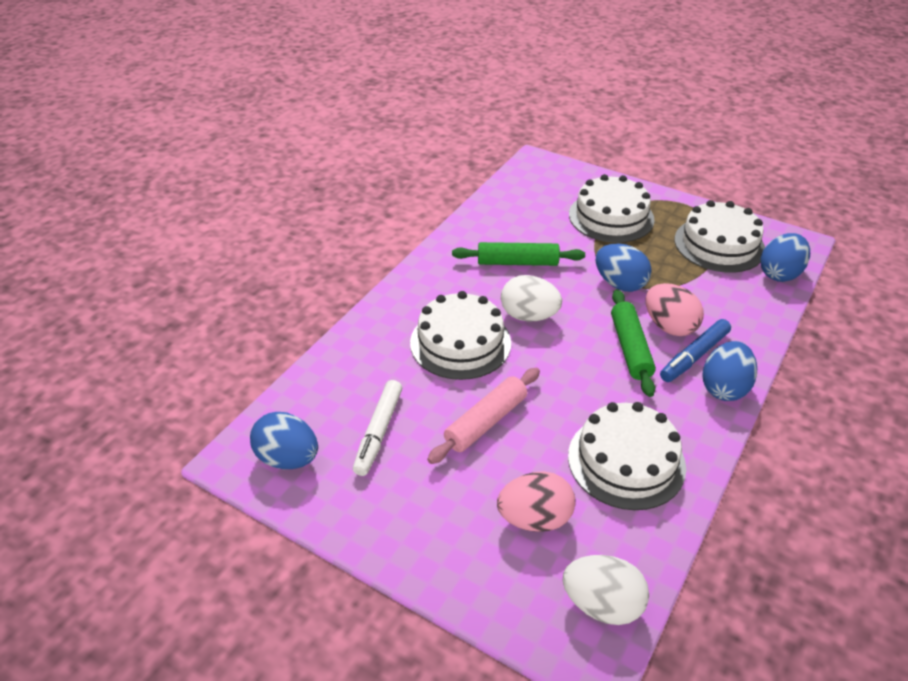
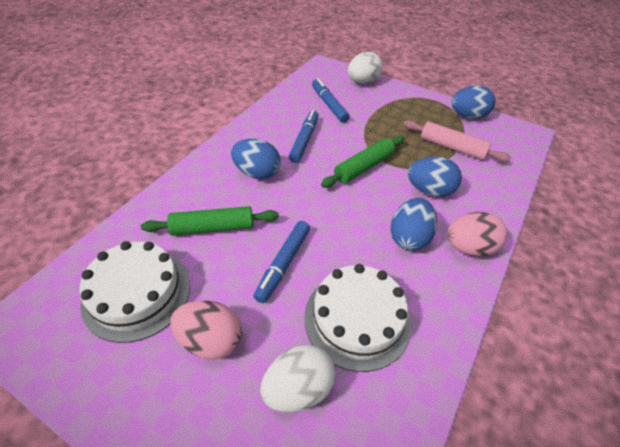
blue marker: [660,319,731,382] = 1 -> [253,221,310,303] [289,110,319,163] [312,79,350,123] = 3
white cake: [410,291,511,380] [568,402,686,510] [569,174,655,243] [674,200,765,273] = 4 -> [79,241,190,343] [304,264,412,372] = 2
white marker: [353,380,402,476] = 1 -> none = 0

